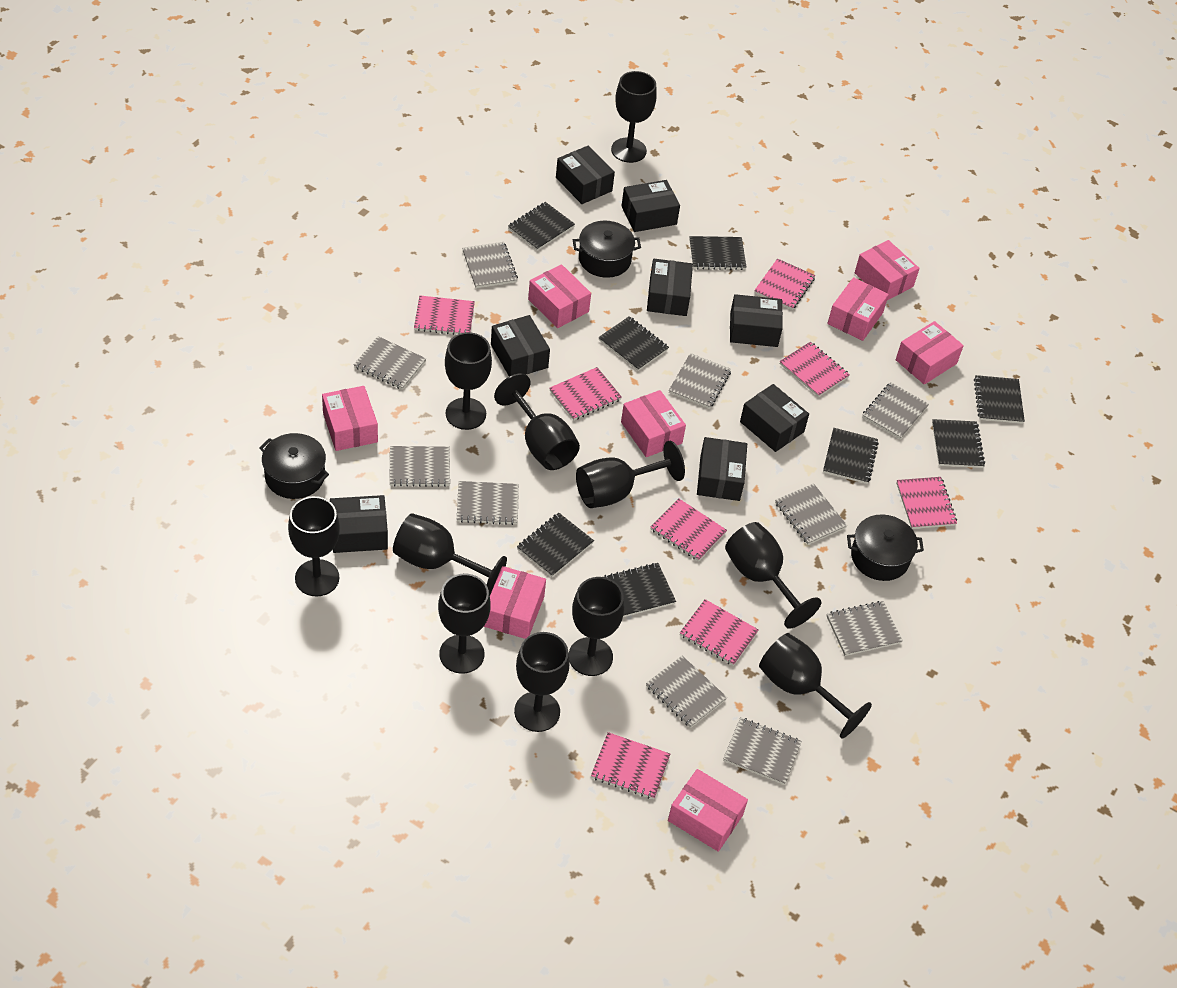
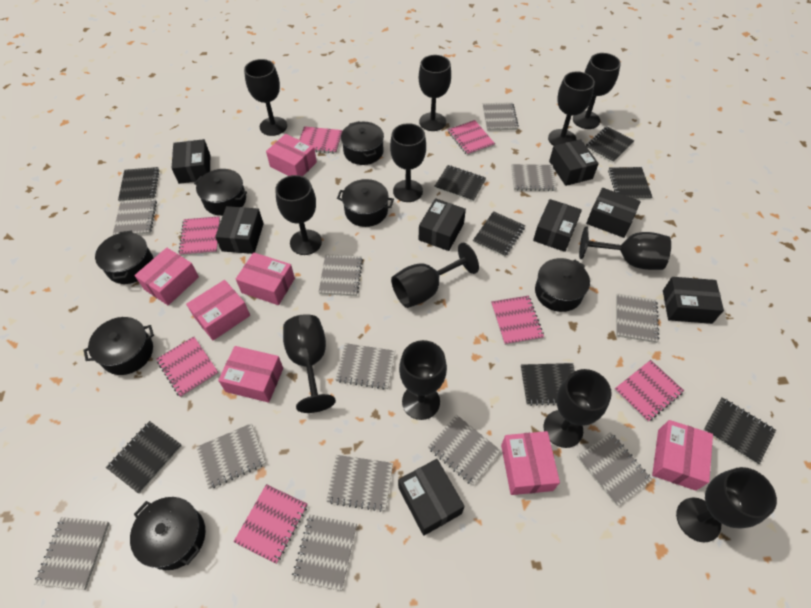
black goblet: [288,496,340,597] [393,513,507,595] [438,574,491,674] [445,332,492,430] [494,373,580,470] [514,632,570,732] [569,577,624,676] [576,441,685,508] [611,71,657,163] [725,522,821,629] [759,633,872,739] = 11 -> [244,59,287,136] [275,175,322,255] [283,314,336,413] [390,123,426,202] [391,243,479,308] [399,340,447,420] [419,55,451,131] [544,369,612,448] [548,72,595,146] [573,53,621,129] [579,226,671,270] [676,467,777,542] = 12
black pot: [259,433,329,499] [573,221,641,278] [847,514,924,581] = 3 -> [84,317,154,375] [95,231,154,284] [130,497,205,570] [194,169,247,216] [337,179,394,227] [341,121,384,165] [535,258,590,312] = 7
grey notebook: [354,336,426,390] [389,446,450,487] [457,481,519,525] [462,242,518,288] [646,656,727,728] [669,353,731,409] [723,717,802,785] [775,483,847,545] [827,601,903,656] [862,382,929,439] = 10 -> [34,517,110,590] [113,199,157,235] [197,423,266,489] [292,514,357,591] [318,254,363,296] [326,455,393,512] [335,343,395,390] [428,415,501,486] [483,102,519,131] [511,164,557,191] [577,432,652,506] [616,293,660,343] = 12
pink box: [322,386,378,451] [484,566,546,639] [528,264,591,328] [621,390,686,457] [668,769,748,852] [828,277,889,341] [855,240,920,300] [896,321,964,385] = 8 -> [134,248,199,305] [186,280,250,340] [218,346,283,403] [236,252,295,305] [266,134,317,176] [501,431,560,495] [652,420,713,491] = 7
pink notebook: [414,296,475,335] [550,367,622,420] [591,732,670,799] [650,498,727,561] [680,599,759,666] [754,258,815,310] [780,342,850,397] [896,477,957,529] = 8 -> [156,336,219,398] [178,216,220,256] [233,484,307,564] [299,126,343,154] [448,120,495,156] [491,295,544,345] [615,360,684,422] = 7

